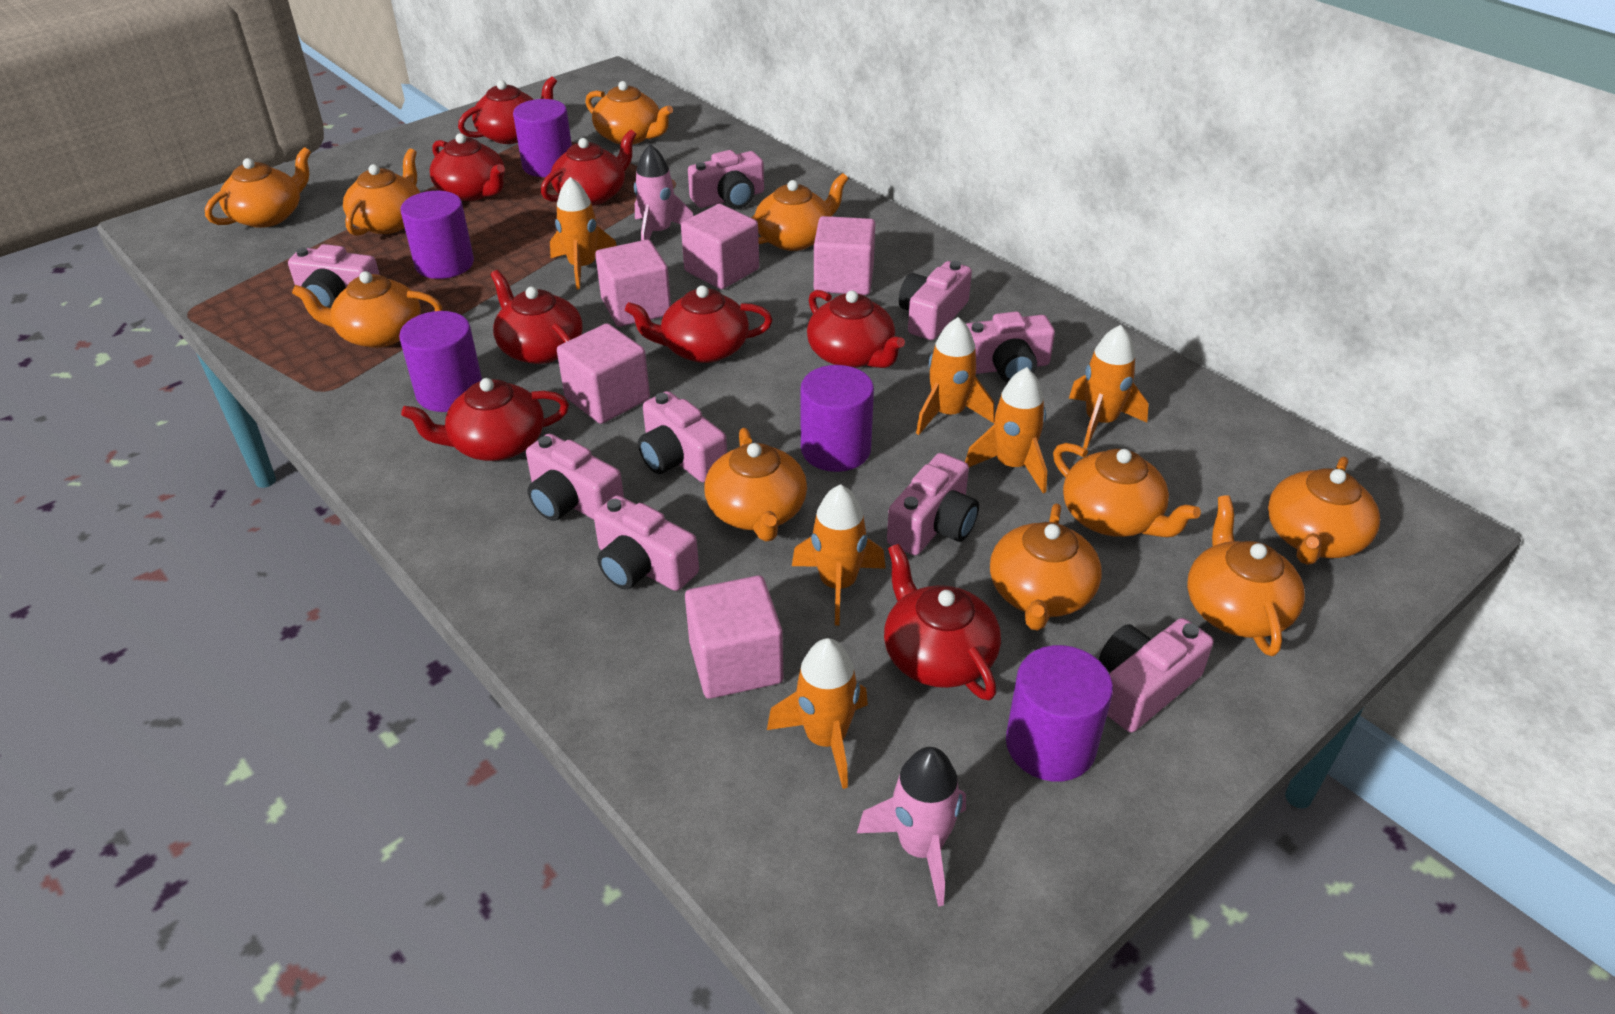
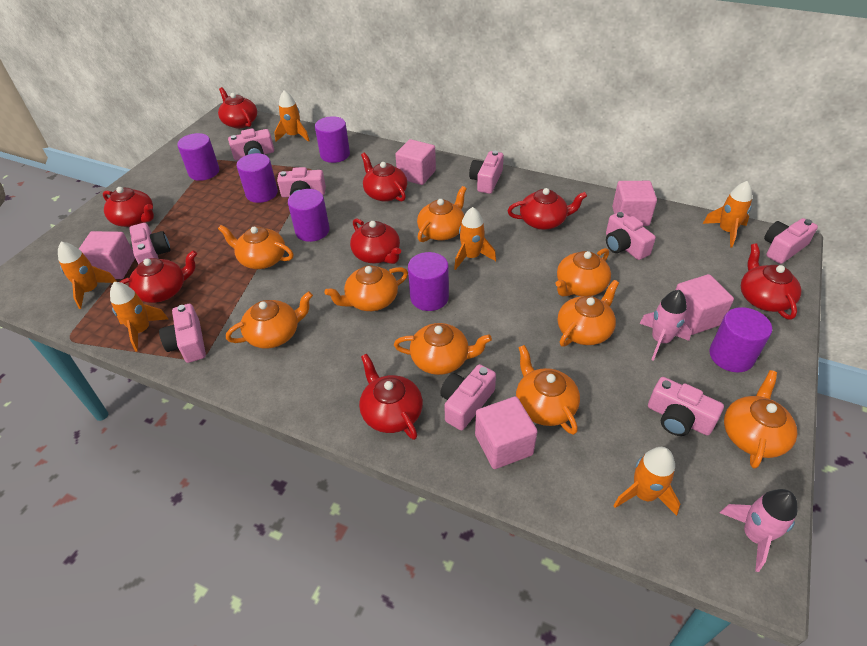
orange teapot: [205,147,311,228] [292,271,443,348] [343,149,420,236] [585,81,673,145] [704,428,807,541] [751,173,848,251] [990,504,1102,631] [1053,443,1201,537] [1187,495,1305,656] [1268,457,1380,565] = 10 -> [218,225,294,269] [226,291,313,349] [324,265,408,311] [394,323,492,375] [417,186,467,242] [516,345,580,435] [556,248,611,297] [558,280,619,347] [724,370,797,469] = 9
purple cylinder: [399,311,482,412] [401,191,474,279] [513,99,572,177] [800,365,874,472] [1006,645,1113,782] = 5 -> [177,133,219,181] [237,153,278,203] [288,189,329,242] [315,116,350,163] [408,252,449,311] [709,307,772,372] = 6

